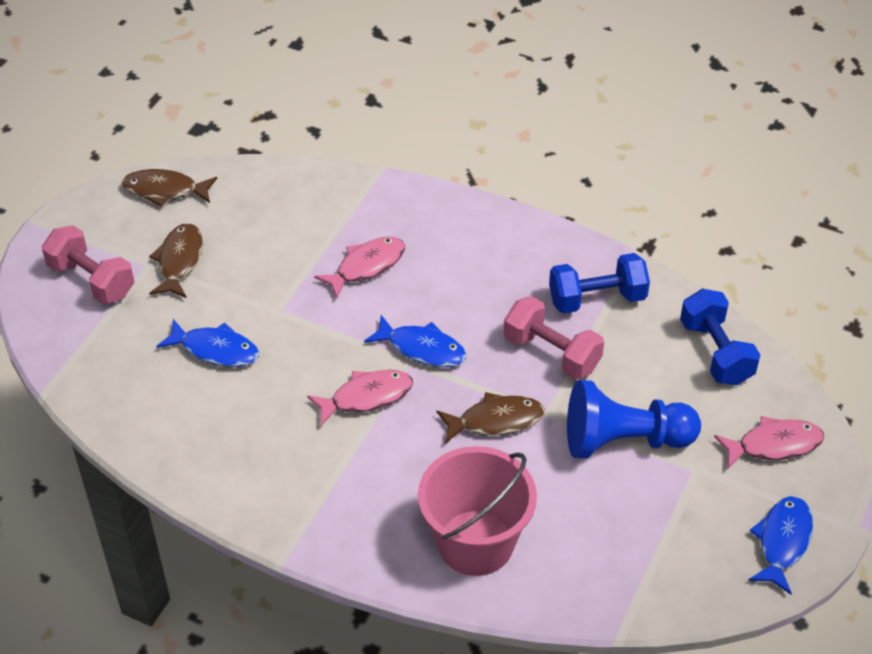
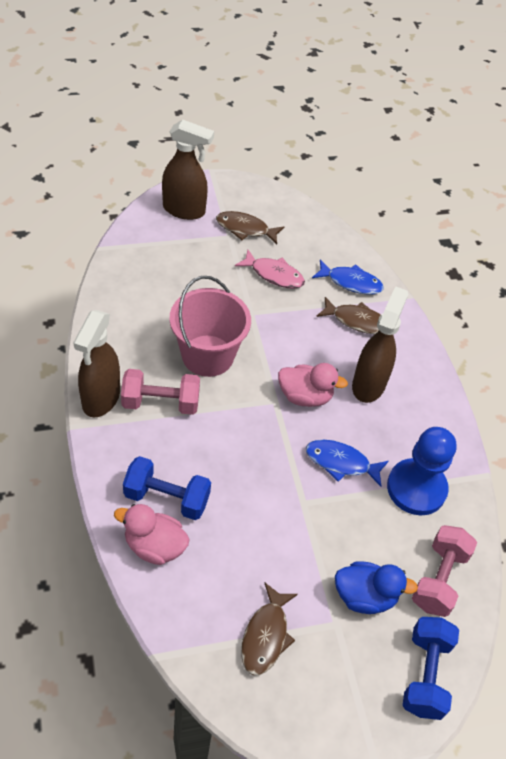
blue duck: none = 0 -> [335,561,418,614] = 1
blue fish: [156,319,259,367] [364,315,467,367] [748,496,813,595] = 3 -> [306,440,389,487] [312,259,384,295] = 2
brown spray bottle: none = 0 -> [73,310,120,417] [162,119,214,220] [352,286,408,403] = 3
pink duck: none = 0 -> [114,504,189,565] [278,363,348,407] = 2
pink fish: [307,370,413,426] [314,237,405,298] [714,416,824,468] = 3 -> [235,250,305,289] = 1

